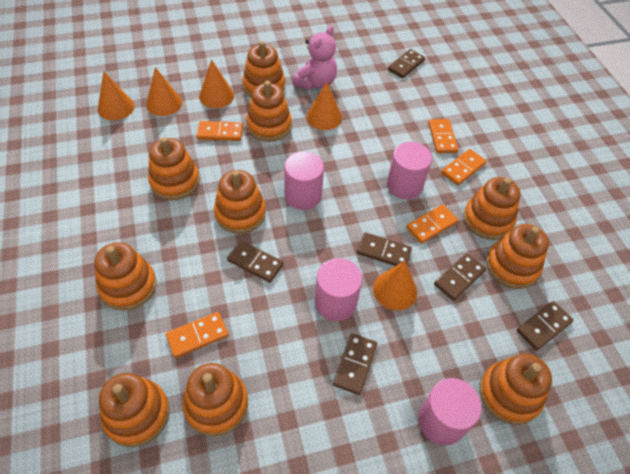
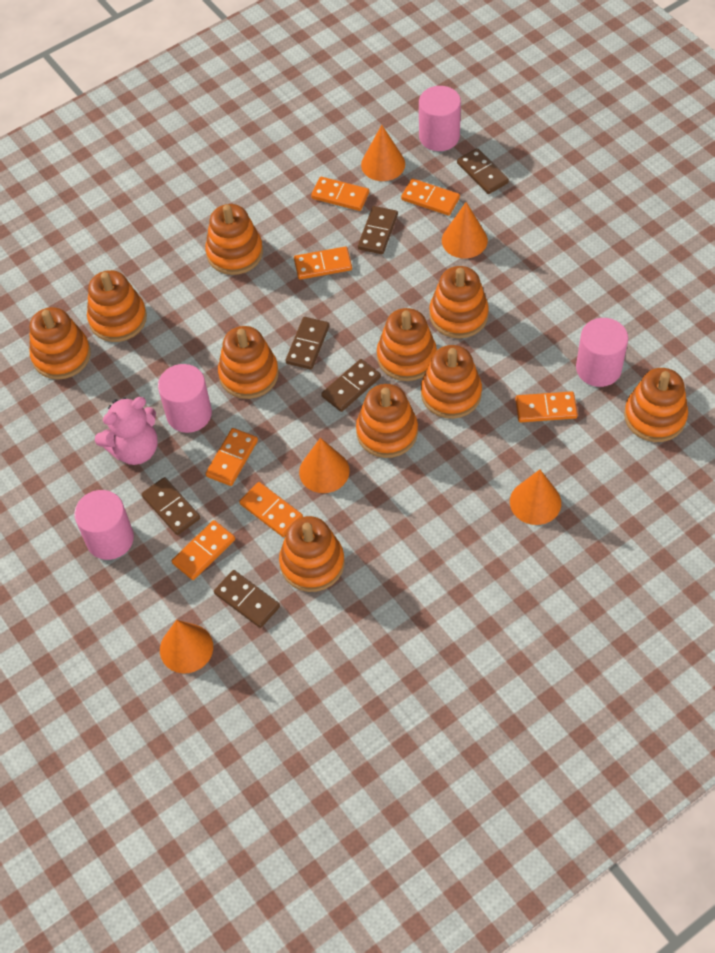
orange domino: [166,312,228,358] [197,121,243,141] [406,204,458,244] [428,119,458,153] [441,149,486,185] = 5 -> [172,520,235,580] [206,428,258,486] [239,482,303,537] [294,247,352,280] [311,177,369,211] [401,178,460,216] [515,391,578,422] = 7

